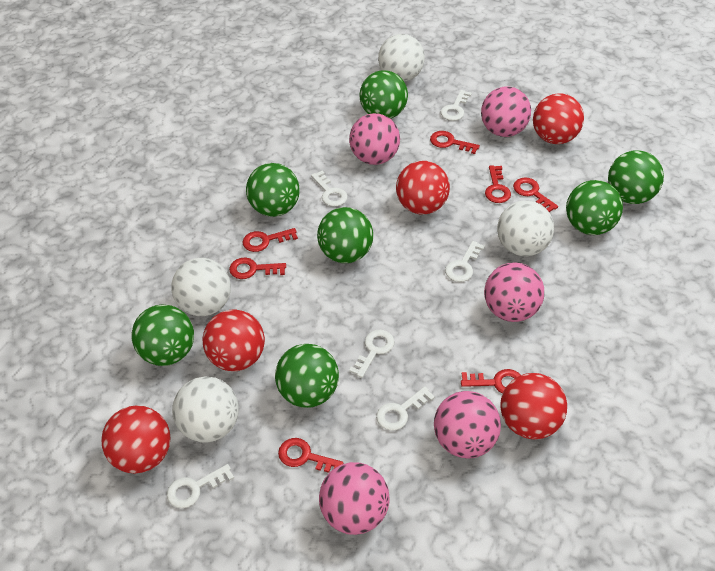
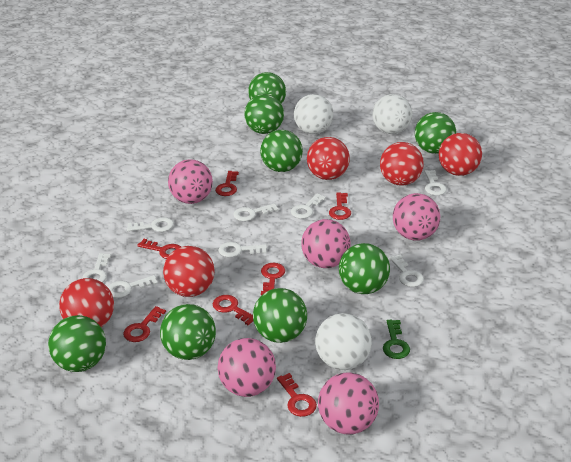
green ball: [132,305,194,366] [246,163,300,217] [275,344,339,408] [317,207,373,263] [360,70,408,119] [566,180,623,235] [608,150,664,204] = 7 -> [48,315,106,372] [160,304,216,360] [244,94,284,134] [248,72,286,104] [253,288,307,343] [260,130,303,172] [339,243,390,294] [415,112,456,154] = 8
green key: none = 0 -> [383,320,410,359] = 1
white ball: [171,258,231,316] [172,376,239,443] [378,34,425,82] [497,200,554,256] = 4 -> [294,94,333,134] [315,313,372,370] [373,94,412,134] = 3
white key: [167,464,234,508] [311,171,348,207] [349,330,394,378] [376,386,435,431] [441,90,472,121] [445,241,485,282] = 6 -> [82,253,111,283] [108,275,158,298] [127,217,174,232] [218,242,267,257] [233,203,279,221] [291,193,326,219] [389,254,424,287] [424,170,447,195] = 8

